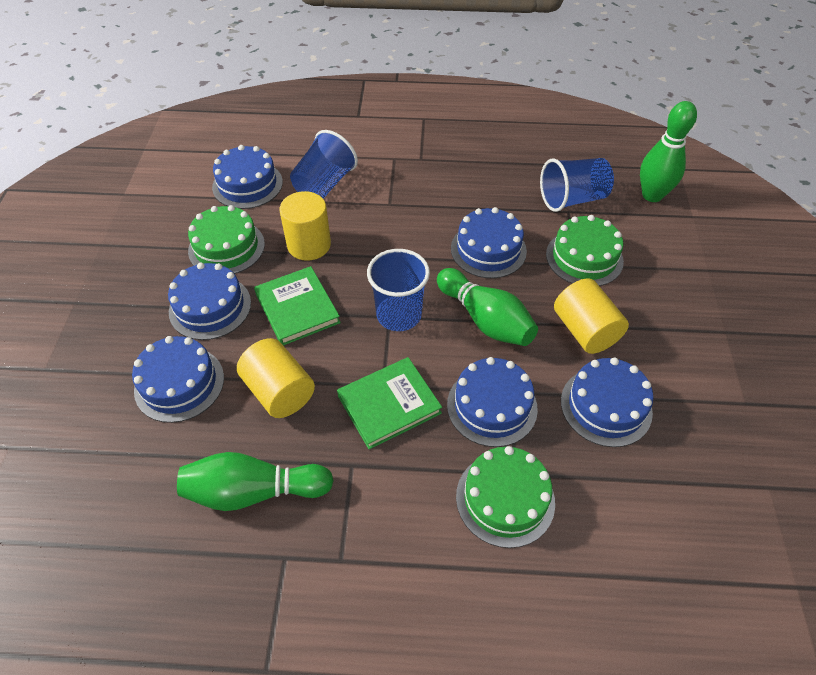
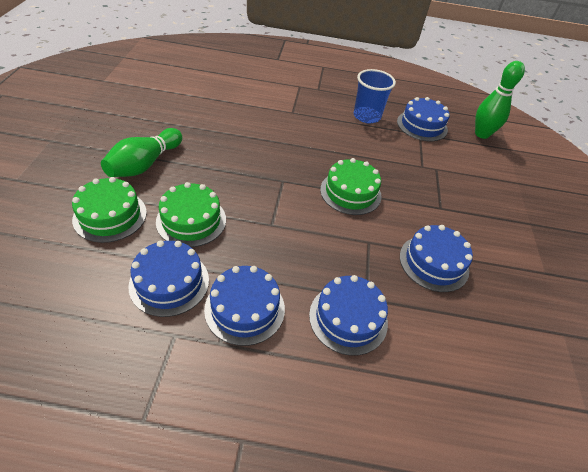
blue cake: [132,336,224,423] [168,263,251,340] [212,145,283,209] [447,357,538,447] [451,207,527,278] [561,358,654,447] = 6 -> [128,240,209,317] [204,266,285,346] [309,275,388,355] [397,97,450,141] [400,225,473,292] = 5
blue cup: [290,130,358,199] [367,249,430,331] [540,158,614,212] = 3 -> [354,69,396,123] = 1
green book: [254,266,341,346] [337,357,442,449] = 2 -> none = 0
green bowling pin: [177,452,334,511] [437,268,538,346] [640,101,697,202] = 3 -> [101,128,182,177] [475,61,525,139] = 2
yellow cylinder: [237,338,315,418] [279,191,331,261] [554,279,629,354] = 3 -> none = 0

